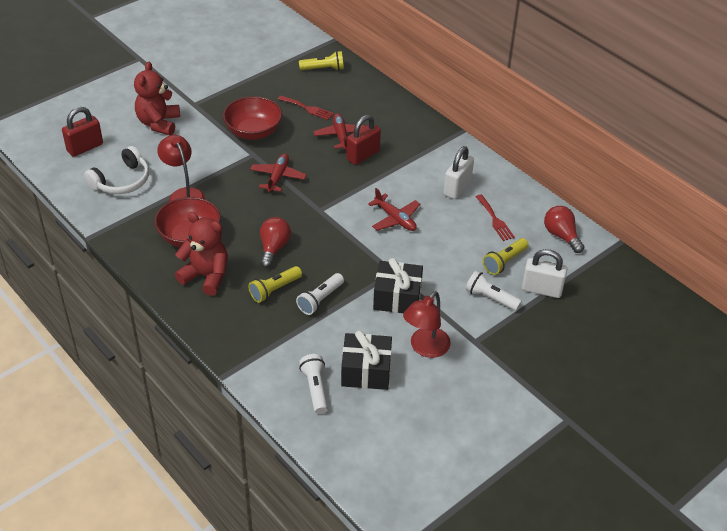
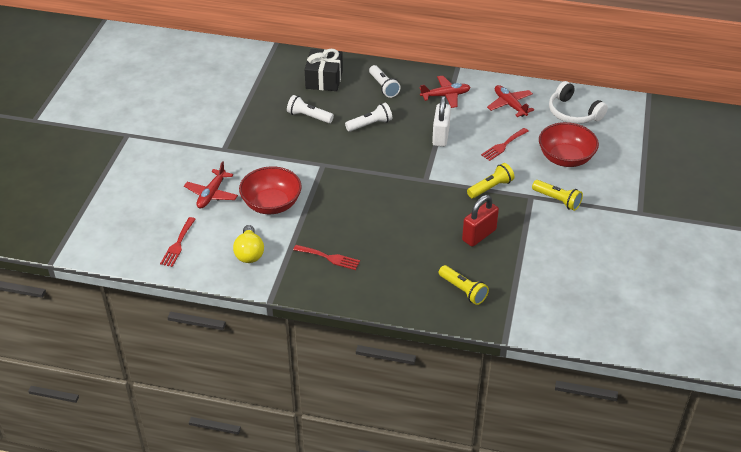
black gift: [341,330,392,390] [373,258,423,313] = 2 -> [305,49,343,91] = 1
red fork: [278,95,334,120] [476,194,515,241] = 2 -> [160,217,196,267] [293,245,360,270] [481,128,529,161] = 3
red lamp: [157,135,205,202] [403,291,451,358] = 2 -> none = 0
red light bulb: [260,217,291,268] [544,206,584,253] = 2 -> none = 0
red padlock: [62,107,103,157] [346,115,381,165] = 2 -> [462,195,499,247] = 1
red teddy bear: [134,62,180,136] [175,212,228,296] = 2 -> none = 0
white padlock: [443,146,474,199] [522,249,567,298] = 2 -> [432,96,451,147] = 1
yellow light bulb: none = 0 -> [233,225,264,263] = 1

